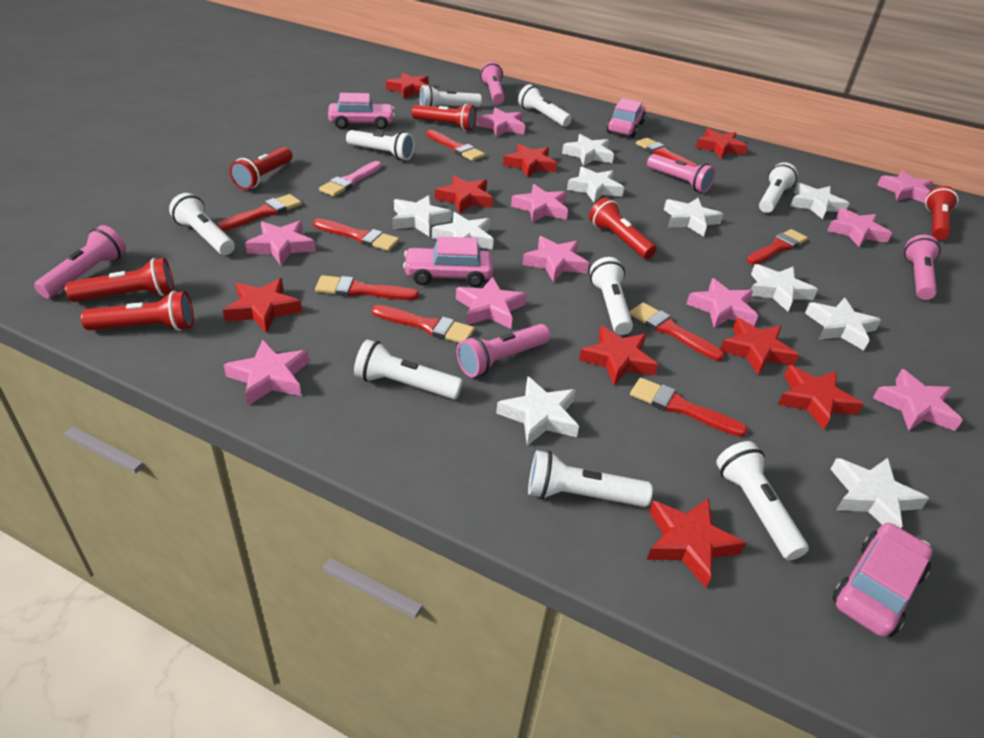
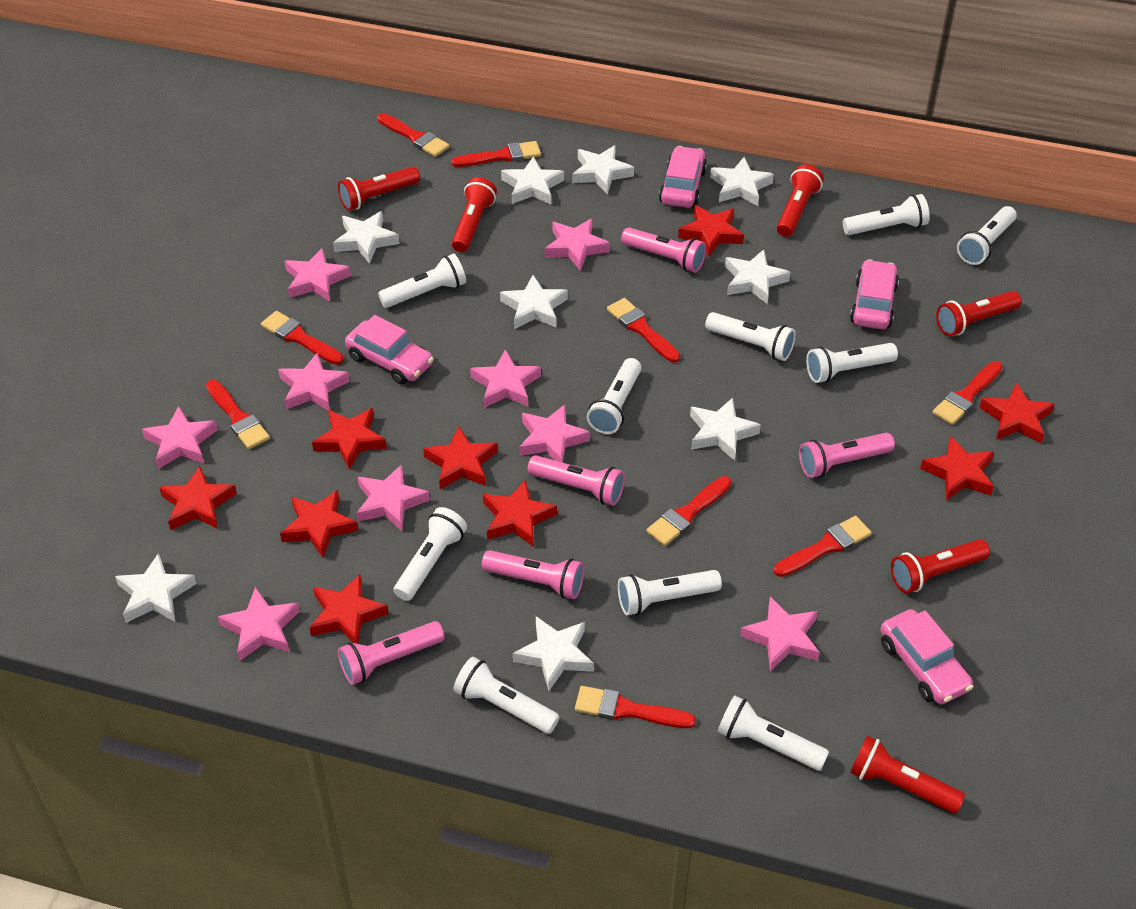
pink brush: [319,161,382,197] = 1 -> none = 0
pink star: [224,340,309,405] [245,220,315,266] [456,277,527,329] [477,108,525,137] [511,184,568,222] [522,236,589,282] [687,278,758,328] [827,208,892,247] [873,369,963,431] [877,170,933,203] = 10 -> [142,406,218,469] [218,587,300,661] [278,353,350,410] [285,248,351,302] [356,464,430,531] [470,349,541,408] [519,404,590,462] [545,218,610,271] [740,596,820,671] = 9
white flashlight: [169,193,235,255] [346,130,415,160] [354,339,463,399] [420,85,482,107] [518,84,572,127] [528,450,653,507] [590,257,633,335] [716,441,809,560] [759,162,798,213] = 9 -> [378,254,466,308] [394,507,467,601] [453,657,560,734] [587,358,642,434] [618,570,722,615] [705,312,796,361] [718,695,829,771] [806,343,898,383] [843,194,930,235] [957,206,1017,265] = 10
white star: [392,195,452,236] [432,212,494,250] [496,376,579,446] [562,134,614,166] [567,167,624,202] [664,198,723,236] [751,264,818,311] [790,183,849,219] [805,298,881,350] [831,458,929,528] = 10 -> [115,553,197,623] [333,211,400,264] [500,275,568,329] [501,156,564,204] [513,616,594,691] [572,145,634,194] [690,398,761,461] [710,157,774,206] [725,250,791,304] = 9

